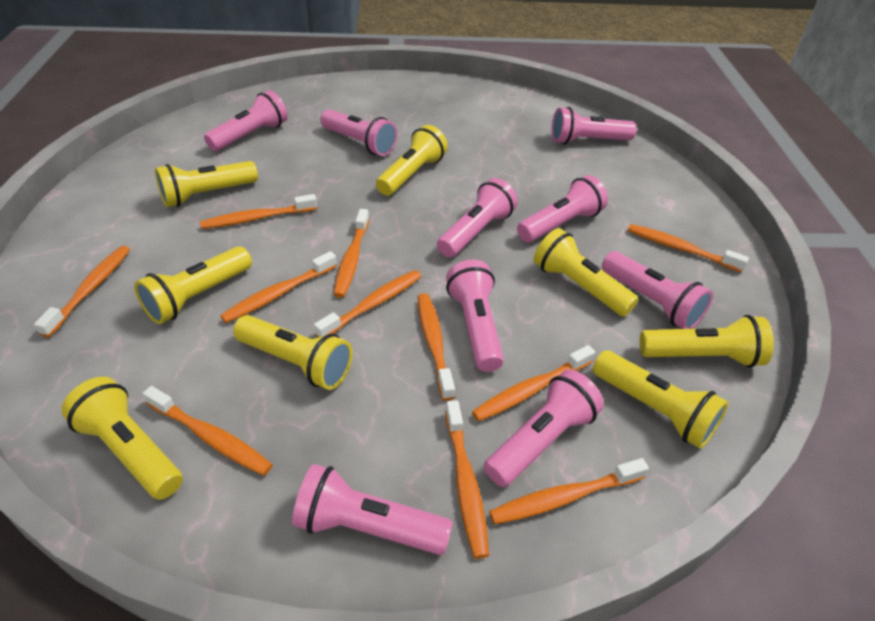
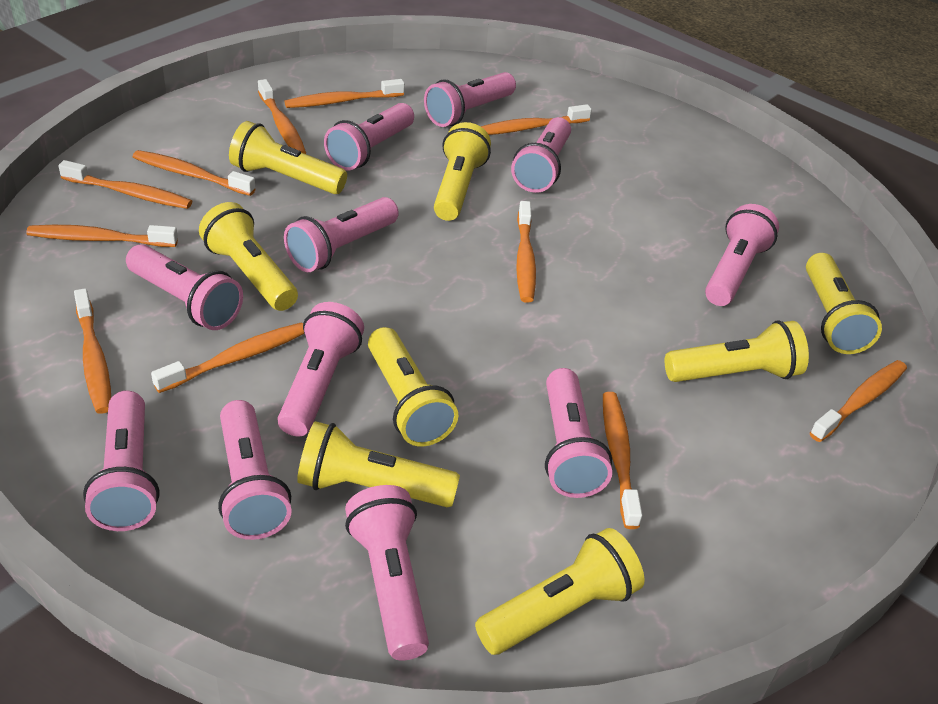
pink flashlight: [204,90,288,151] [292,464,453,555] [320,109,398,156] [437,178,518,257] [446,260,504,372] [484,370,604,487] [517,175,608,242] [551,107,637,144] [602,251,713,329] = 9 -> [83,391,159,531] [126,244,243,330] [218,400,292,540] [278,302,364,437] [284,197,399,272] [324,103,414,171] [345,485,429,661] [424,72,516,127] [511,117,571,193] [545,368,612,498] [705,204,779,306] = 11

